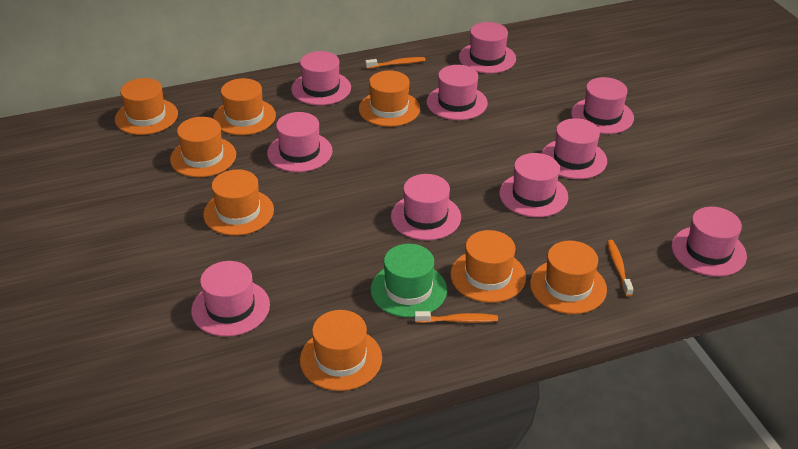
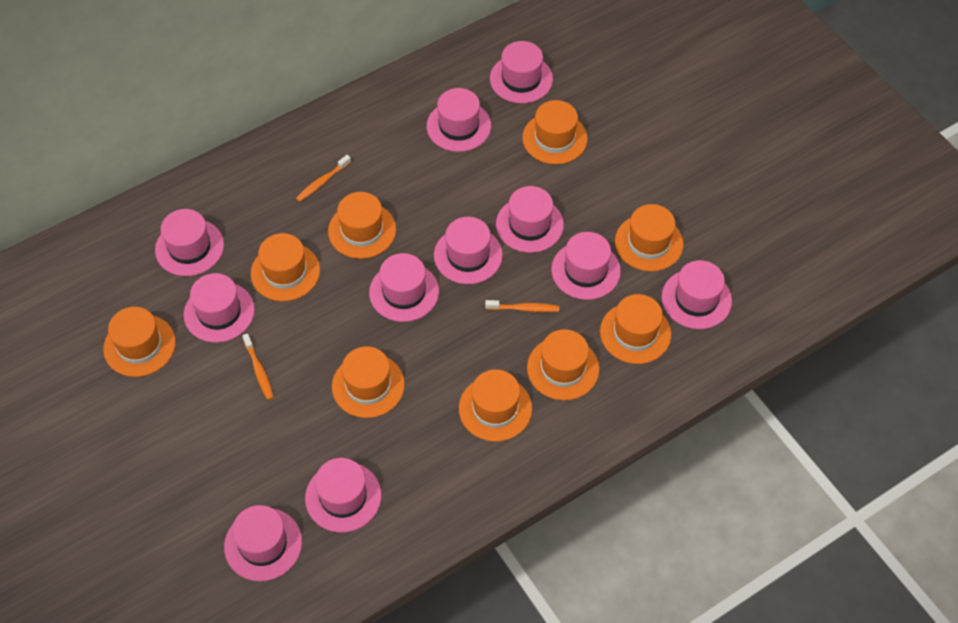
green hat: [370,244,447,318] = 1 -> none = 0
orange hat: [115,78,178,135] [170,117,236,177] [203,169,274,235] [213,78,276,135] [300,310,382,391] [359,70,420,127] [450,230,526,303] [530,241,607,314] = 8 -> [103,307,176,377] [250,233,320,301] [328,192,396,259] [332,347,405,418] [459,369,532,442] [522,100,588,164] [527,329,599,400] [600,294,671,364] [615,204,683,272] = 9
pink hat: [191,261,270,337] [267,112,332,172] [291,51,351,105] [391,174,461,240] [427,65,488,120] [459,22,516,73] [499,153,568,217] [541,118,607,179] [571,77,634,134] [672,207,747,277] = 10 -> [155,209,224,276] [184,273,255,343] [224,505,302,581] [305,458,381,532] [369,253,439,322] [427,88,491,152] [434,217,503,284] [490,41,553,104] [496,186,564,253] [551,232,621,300] [661,260,732,329] = 11

